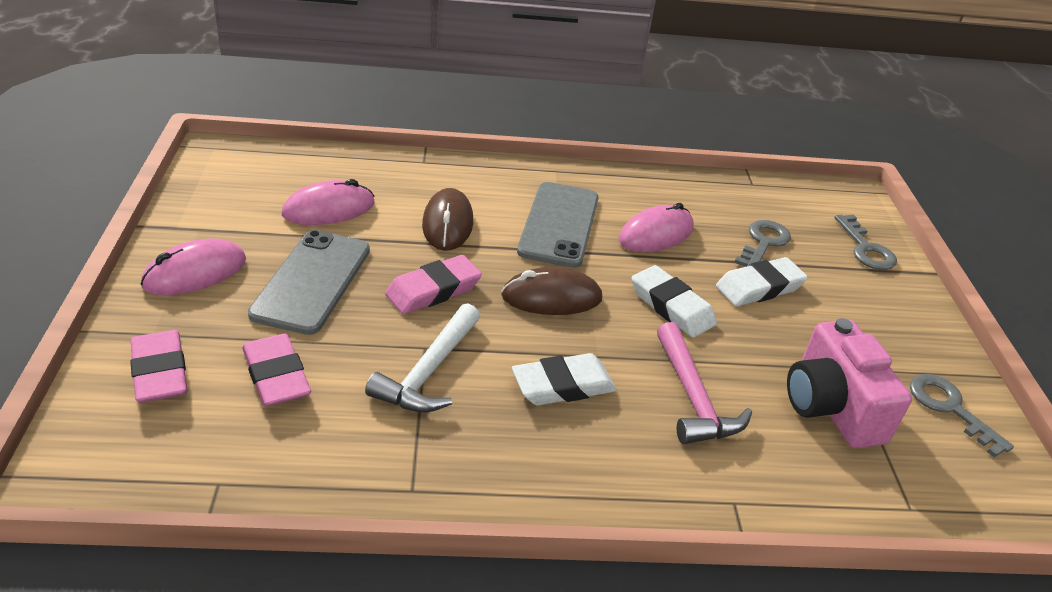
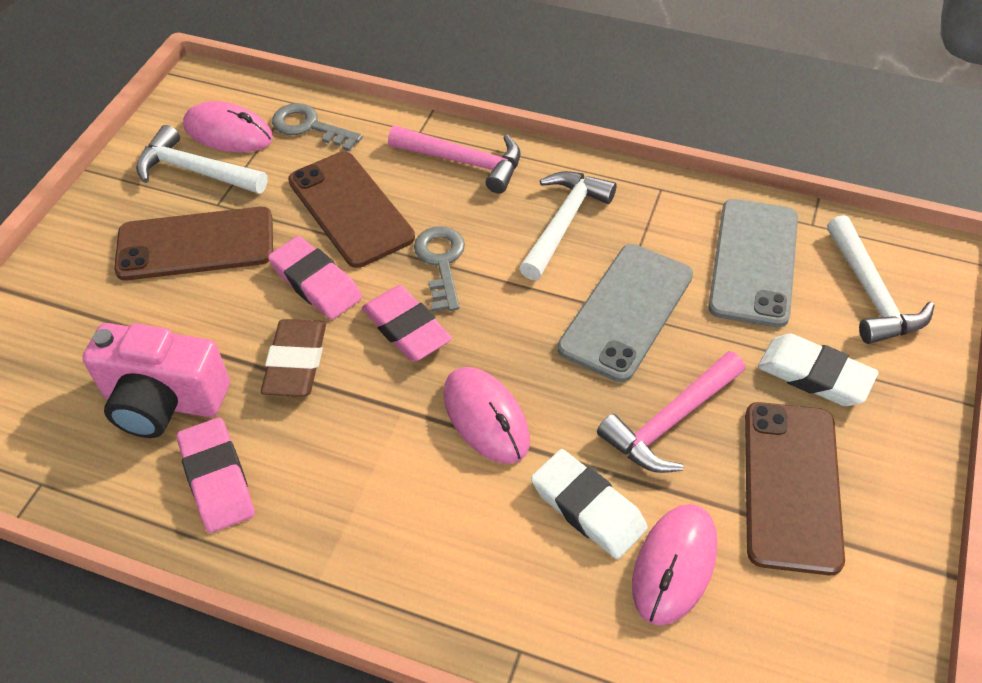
brown eraser: none = 0 -> [261,319,326,397] = 1
brown mouse: [422,188,473,251] [501,267,602,315] = 2 -> none = 0
brown phone: none = 0 -> [114,207,273,280] [288,152,415,268] [745,402,845,575] = 3
grey key: [734,220,791,267] [834,215,897,270] [910,374,1014,458] = 3 -> [272,103,363,151] [414,226,465,312] = 2
pink hammer: [657,322,752,444] = 1 -> [388,126,521,194] [597,351,745,473] = 2
white eraser: [512,353,617,405] [631,265,717,338] [716,257,808,306] = 3 -> [531,449,648,559] [758,334,878,406] = 2
white hammer: [365,303,480,413] = 1 -> [136,125,268,194] [519,171,617,281] [827,215,934,344] = 3

